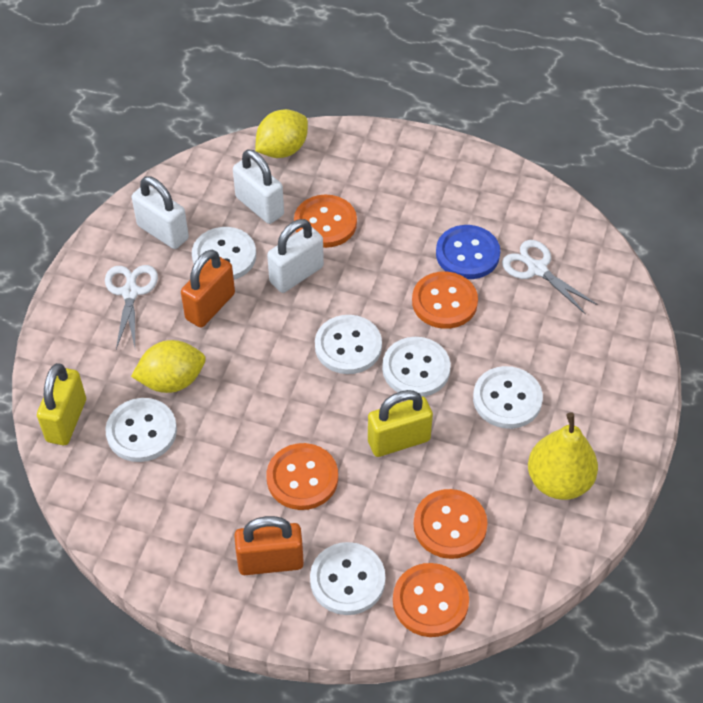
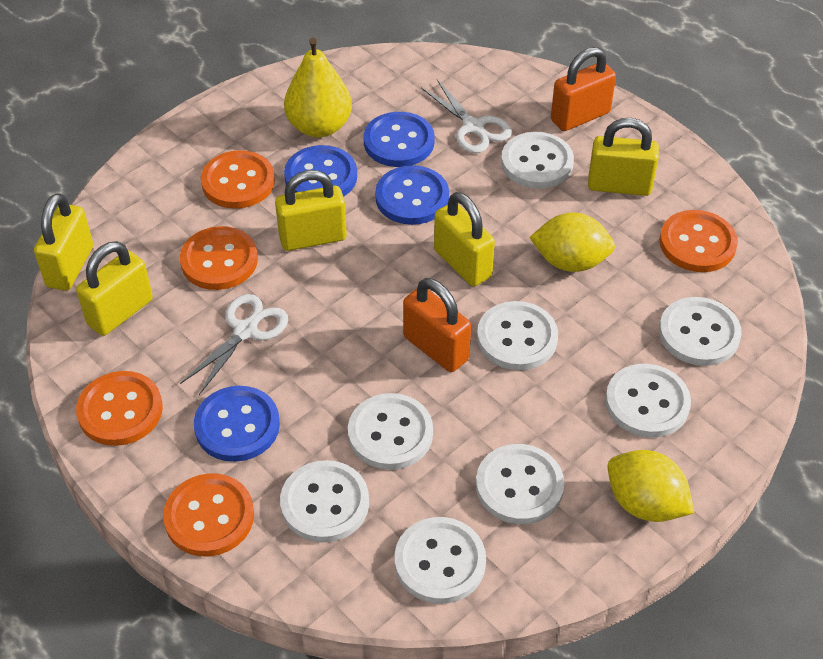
blue button: [436,225,500,279] = 1 -> [194,386,280,462] [284,145,357,197] [364,112,434,167] [375,165,449,225] = 4
white button: [105,398,177,462] [192,227,256,280] [310,542,385,615] [315,315,382,374] [382,337,451,397] [473,366,543,429] = 6 -> [280,460,369,543] [348,393,433,470] [395,517,486,604] [476,444,564,524] [477,301,558,370] [501,132,574,189] [605,364,691,438] [659,297,742,366] = 8
white padlock: [132,177,189,249] [233,149,284,224] [267,219,324,293] = 3 -> none = 0
yellow padlock: [37,363,86,445] [368,390,433,457] = 2 -> [34,193,93,291] [76,241,153,336] [275,170,347,251] [434,192,495,286] [588,118,659,196] = 5

